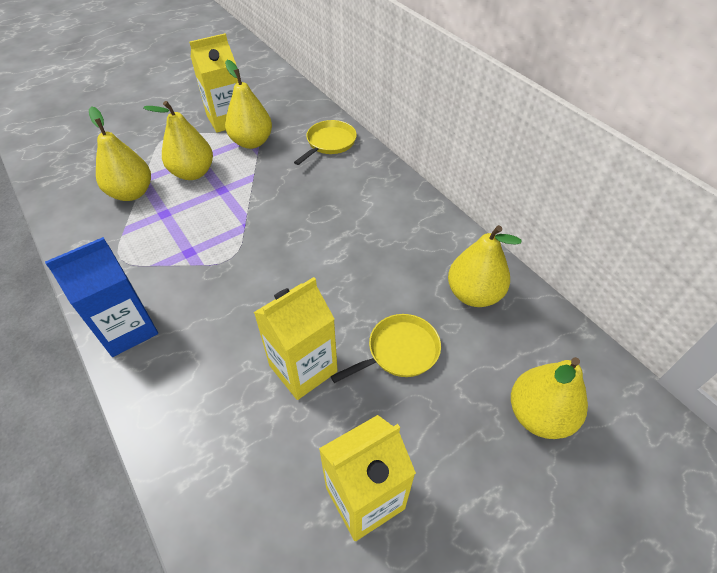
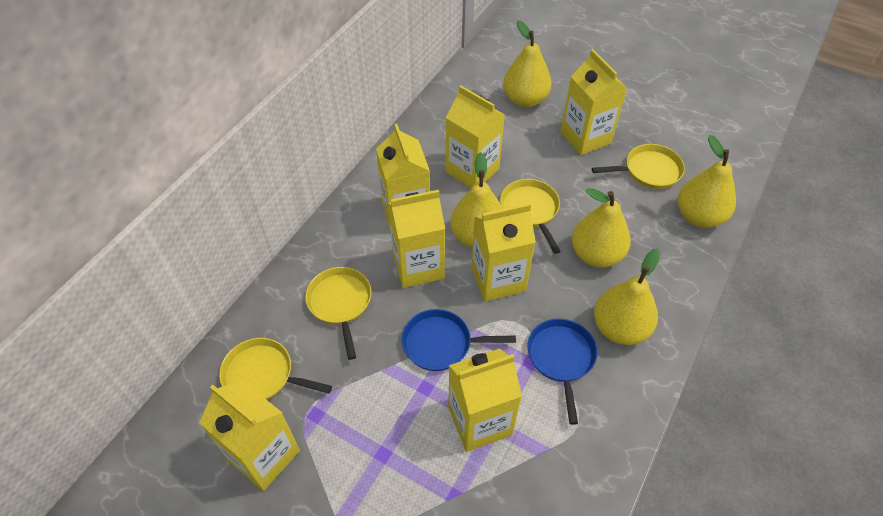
blue carton: [45,237,158,357] = 1 -> none = 0
blue pan: none = 0 -> [402,309,516,371] [527,318,597,425] = 2
yellow carton: [189,33,238,133] [254,277,338,400] [319,415,416,541] = 3 -> [199,380,300,491] [376,124,430,231] [388,190,445,288] [446,85,505,188] [448,349,522,452] [471,203,536,302] [560,49,628,155] = 7
yellow pan: [294,120,357,165] [331,314,441,383] = 2 -> [219,338,332,400] [305,267,372,360] [500,179,561,254] [592,144,685,189] = 4

